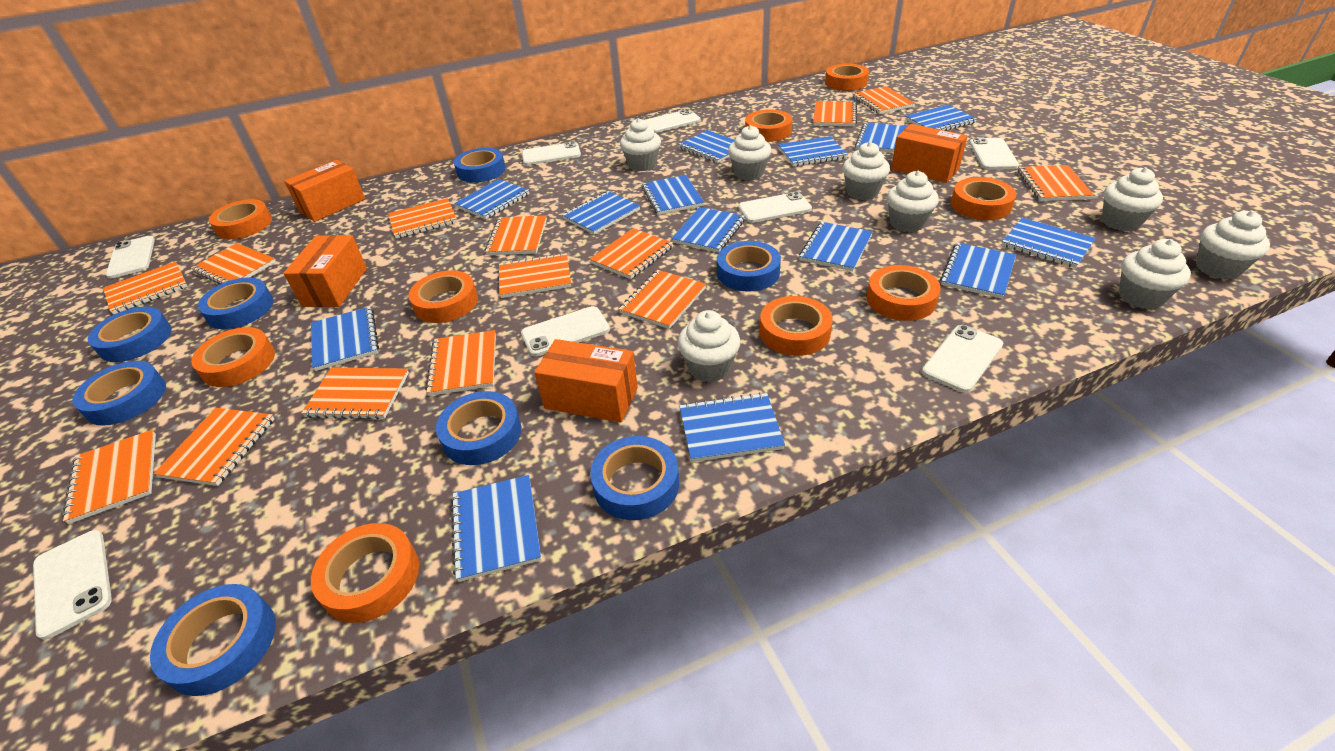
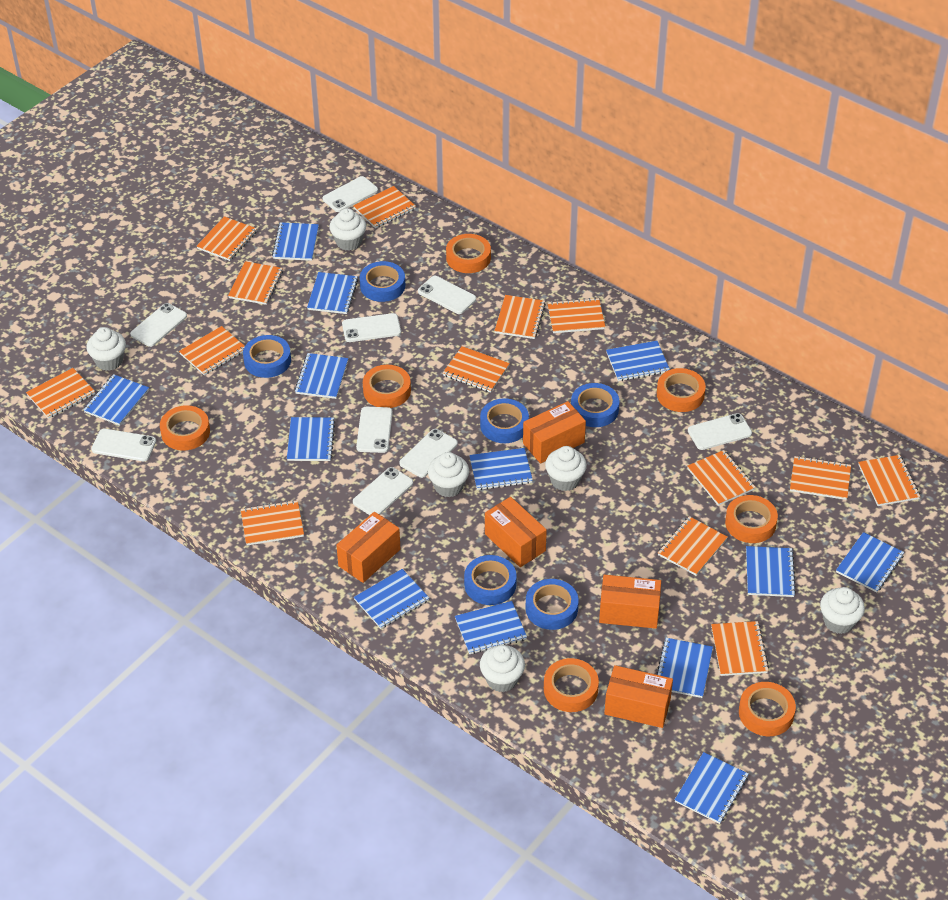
blue notebook: [311,307,379,371] [451,475,542,582] [454,179,530,219] [562,191,640,235] [642,175,704,215] [671,207,745,253] [678,130,735,163] [680,392,785,462] [778,136,848,167] [799,222,873,271] [855,123,908,153] [905,105,977,131] [940,243,1016,298] [1001,218,1096,268] = 14 -> [83,374,149,426] [272,222,319,261] [287,417,335,461] [295,353,348,399] [307,272,358,314] [354,569,429,629] [455,601,527,654] [469,448,533,490] [606,341,670,381] [656,638,713,698] [675,752,749,824] [746,546,796,597] [836,532,904,593] = 13
blue tape: [73,361,166,426] [88,307,172,362] [150,584,276,696] [198,277,273,329] [436,391,521,465] [454,148,506,183] [590,436,679,520] [717,241,781,292] = 8 -> [243,335,291,378] [360,261,405,302] [464,555,517,605] [480,398,529,443] [525,579,579,630] [571,383,619,427] = 6
orange box: [283,235,367,307] [284,160,365,222] [534,339,638,422] [891,124,968,183] = 4 -> [336,512,400,583] [485,497,547,567] [523,401,586,463] [599,575,661,629] [604,665,673,728] = 5
orange tape: [191,327,275,387] [209,199,272,239] [311,523,419,623] [409,270,478,323] [745,110,792,142] [760,296,833,356] [825,64,869,91] [867,265,941,321] [951,177,1017,220] = 9 -> [160,405,210,451] [363,365,411,408] [446,234,491,273] [544,658,599,712] [657,368,706,412] [725,495,778,543] [739,682,796,736] = 7
white cupcake: [620,118,661,171] [678,310,741,382] [728,125,771,180] [843,142,890,200] [887,171,939,232] [1102,167,1163,231] [1119,239,1191,309] [1196,211,1270,279] = 8 -> [87,327,126,371] [329,208,366,251] [428,452,469,497] [480,645,525,692] [545,446,587,491] [820,587,865,634] = 6
white phone: [33,530,112,640] [106,236,155,279] [521,306,610,357] [522,141,581,165] [645,109,701,133] [738,192,812,223] [922,325,1003,392] [970,138,1019,169] = 8 -> [91,429,156,461] [130,303,187,347] [322,176,378,212] [342,313,401,342] [353,467,413,515] [356,407,393,453] [399,429,458,478] [418,276,476,314] [688,413,752,450] = 9

